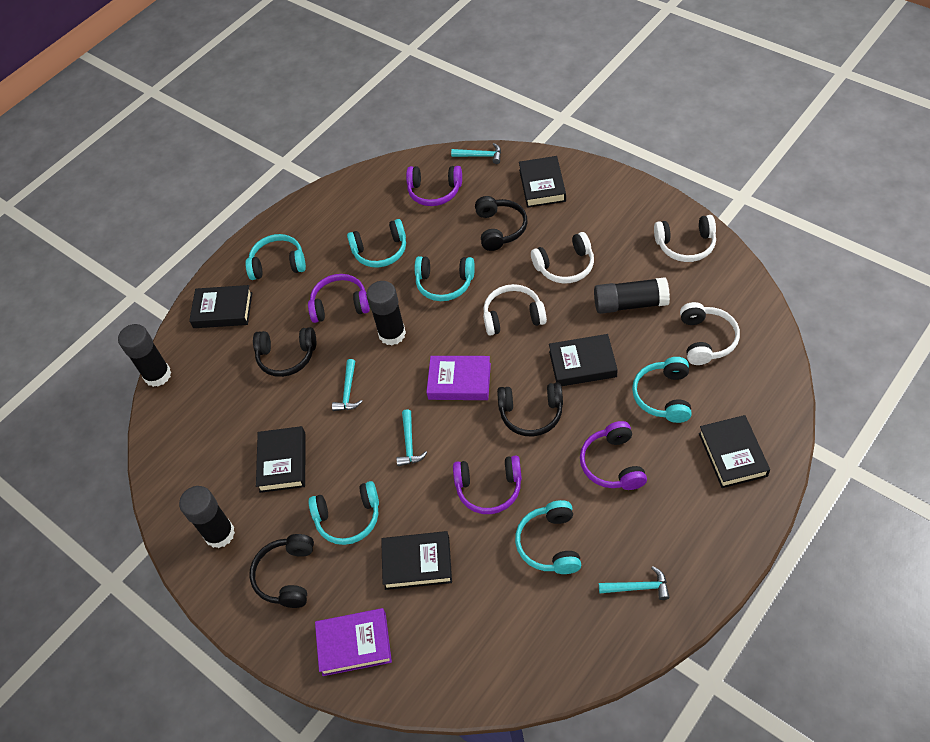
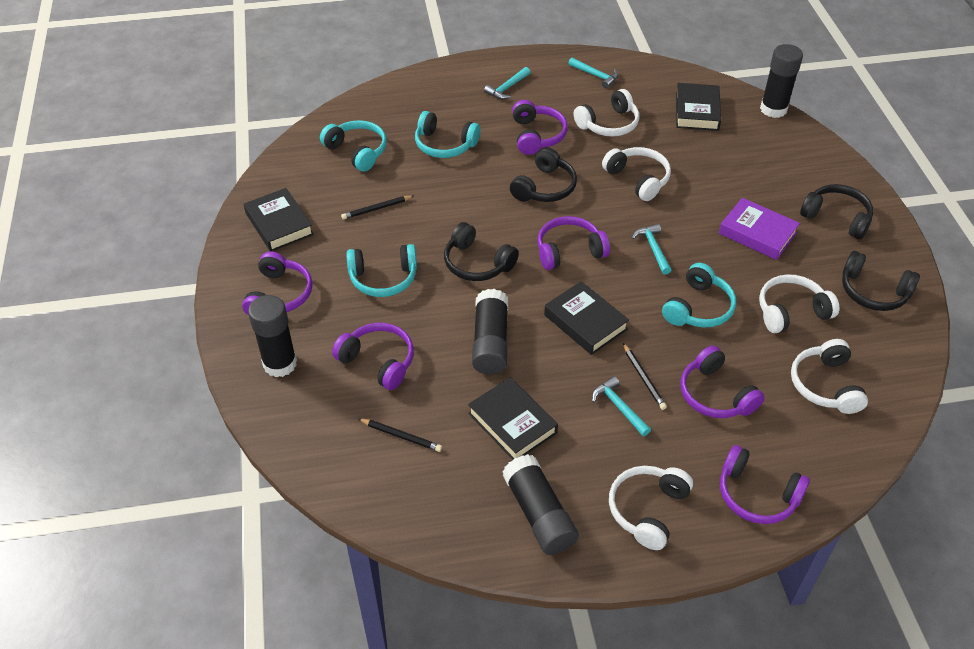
black book: [189,285,252,328] [256,426,305,493] [381,531,452,590] [519,156,566,208] [549,334,618,386] [699,415,770,488] = 6 -> [244,188,314,252] [468,377,558,460] [544,281,629,355] [676,83,721,131] = 4
black pencil: none = 0 -> [341,196,414,220] [359,419,442,452] [623,343,667,410] = 3
purple book: [315,608,392,676] [426,356,491,400] = 2 -> [719,198,800,260] = 1
purple headphones: [308,274,370,323] [406,166,462,206] [453,456,522,514] [580,421,647,490] = 4 -> [242,252,313,315] [332,323,414,390] [512,100,568,155] [537,216,610,270] [681,345,765,418] [720,445,810,524] = 6
turquoise headphones: [245,234,306,280] [308,481,379,545] [347,219,406,267] [414,256,475,301] [515,500,581,574] [632,357,692,423] = 6 -> [320,120,387,172] [346,244,417,297] [415,111,480,158] [662,263,736,328] = 4
white headphones: [483,284,547,336] [531,232,594,284] [654,215,716,262] [680,302,740,365] = 4 -> [574,89,639,137] [602,147,671,201] [609,466,693,550] [759,274,840,333] [791,339,868,414] = 5

